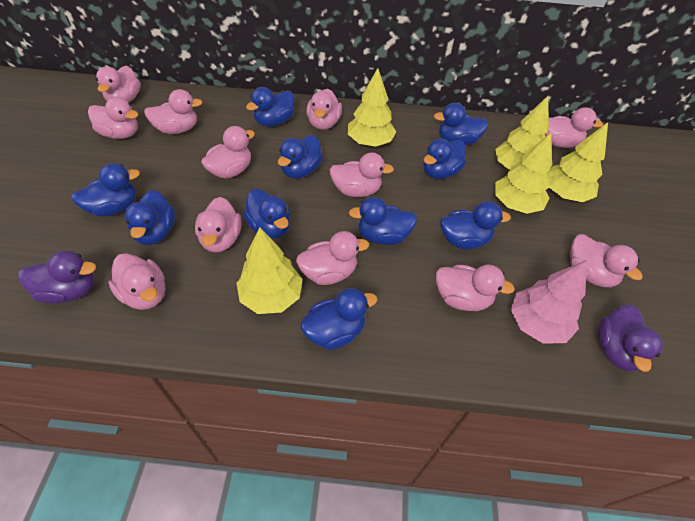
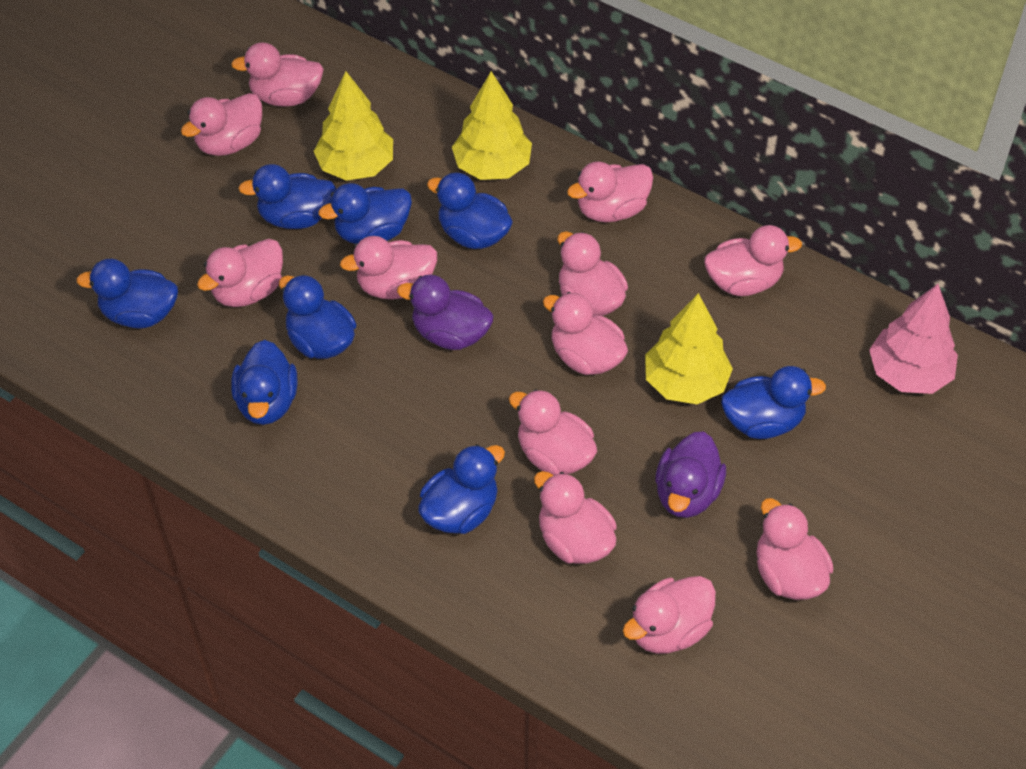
blue duck: [71,163,140,217] [125,190,175,245] [243,189,290,238] [246,87,294,127] [278,135,323,179] [300,288,377,350] [349,197,417,245] [423,139,466,179] [434,103,488,145] [440,201,511,249] = 10 -> [76,259,178,328] [231,340,297,425] [238,164,336,229] [279,274,356,359] [319,183,412,244] [419,444,505,534] [427,173,513,249] [721,366,826,439] = 8
yellow tree: [236,227,303,314] [348,68,396,147] [495,96,549,170] [495,133,552,214] [548,122,608,202] = 5 -> [314,71,393,181] [452,71,532,180] [645,293,733,404] = 3

